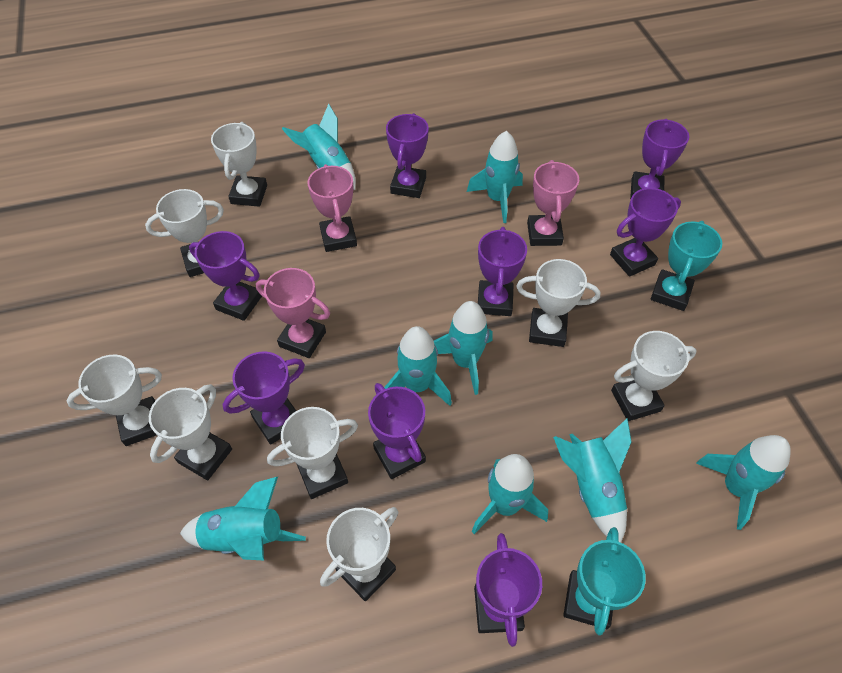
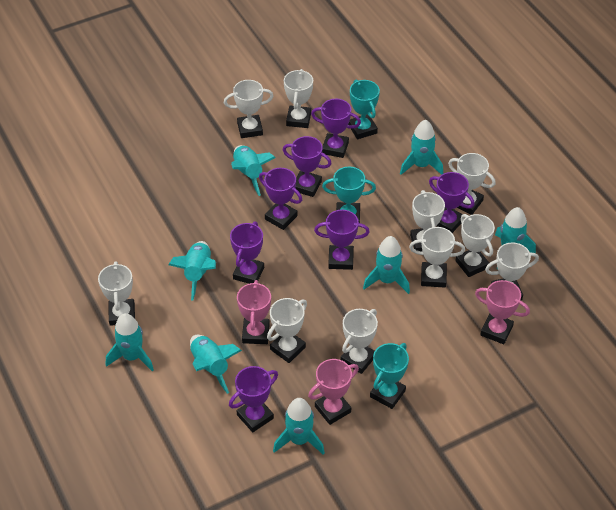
purple trophy: [189,231,262,321] [223,351,305,445] [368,383,426,479] [386,113,429,198] [474,533,542,647] [478,227,527,316] [610,188,681,277] [630,119,689,199] = 8 -> [229,366,278,432] [230,221,264,284] [259,168,302,230] [283,136,332,197] [311,99,361,158] [314,210,370,270] [429,172,474,233] = 7
turquoise trophy: [563,527,646,635] [651,221,722,311] = 2 -> [322,167,376,223] [348,79,380,139] [370,343,409,409] = 3
white trophy: [66,354,162,446] [145,189,224,277] [149,384,232,480] [211,122,267,207] [267,407,358,499] [320,507,398,601] [516,259,601,347] [611,331,697,421] = 8 -> [98,261,135,326] [224,80,273,138] [267,298,307,363] [284,69,313,128] [341,309,378,374] [409,227,465,288] [410,190,445,252] [448,153,496,215] [455,214,495,277] [485,242,539,300] = 10

